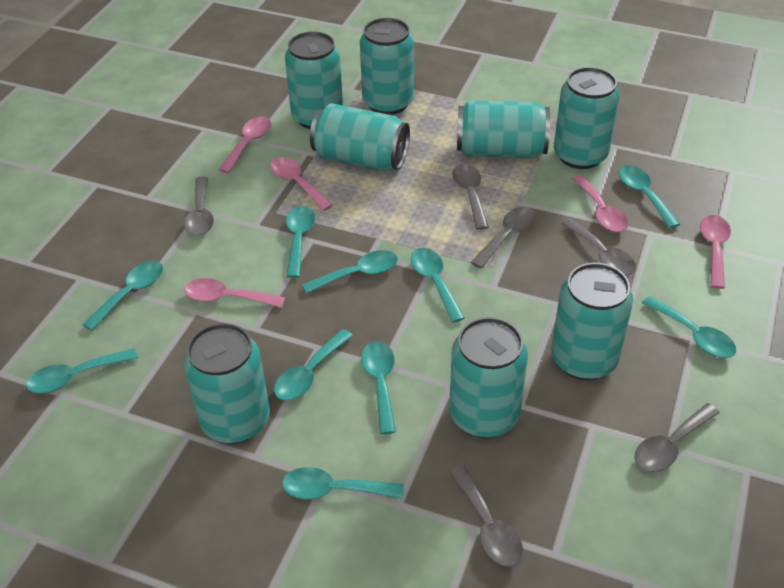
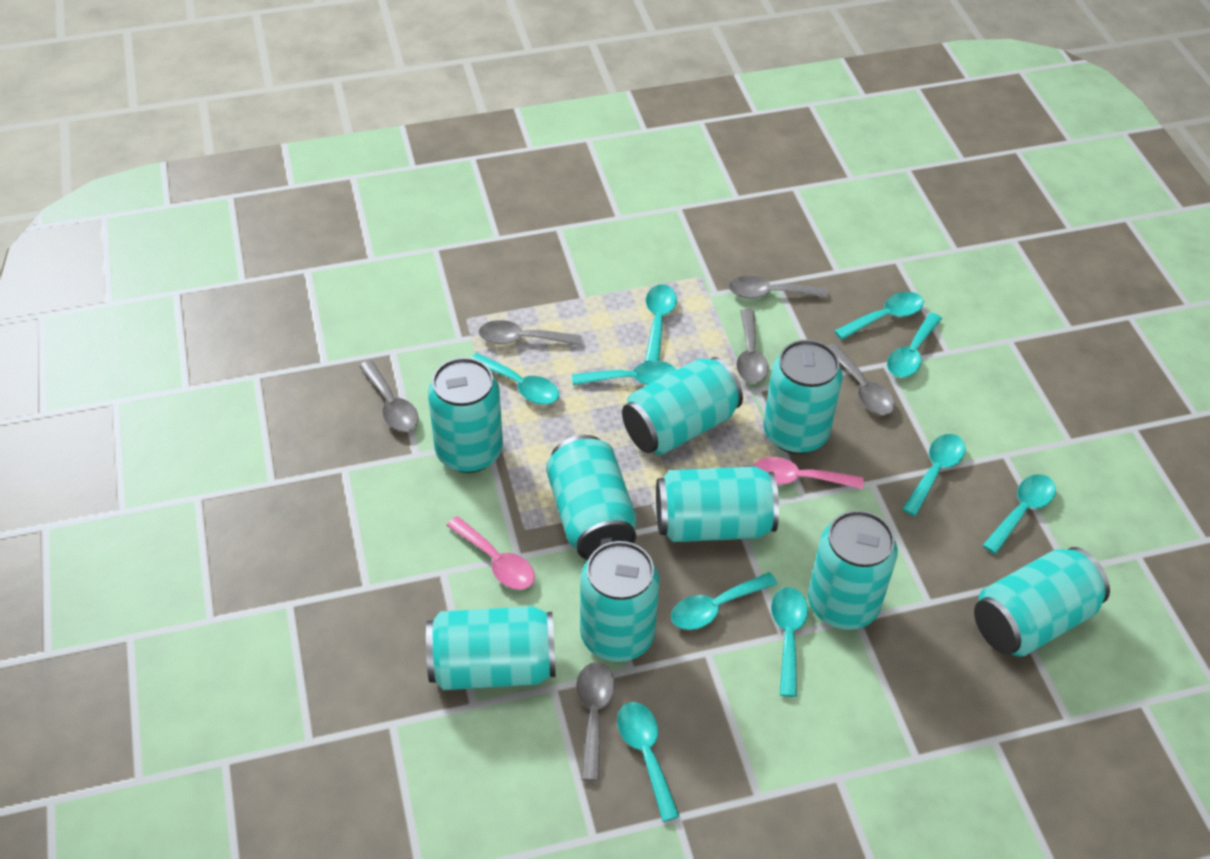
pink spoon: [184,278,285,308] [219,116,271,173] [270,157,333,211] [572,175,628,232] [700,215,731,289] = 5 -> [446,516,535,590] [753,457,863,489] = 2
turquoise can: [184,323,270,443] [285,31,343,129] [310,103,410,172] [360,18,414,115] [449,317,528,438] [457,100,550,158] [551,263,633,380] [554,67,620,169] = 8 -> [426,606,556,690] [428,357,503,473] [546,435,637,560] [580,541,659,662] [622,357,743,455] [656,467,779,542] [763,340,842,454] [808,510,898,630] [974,547,1110,657] = 9

